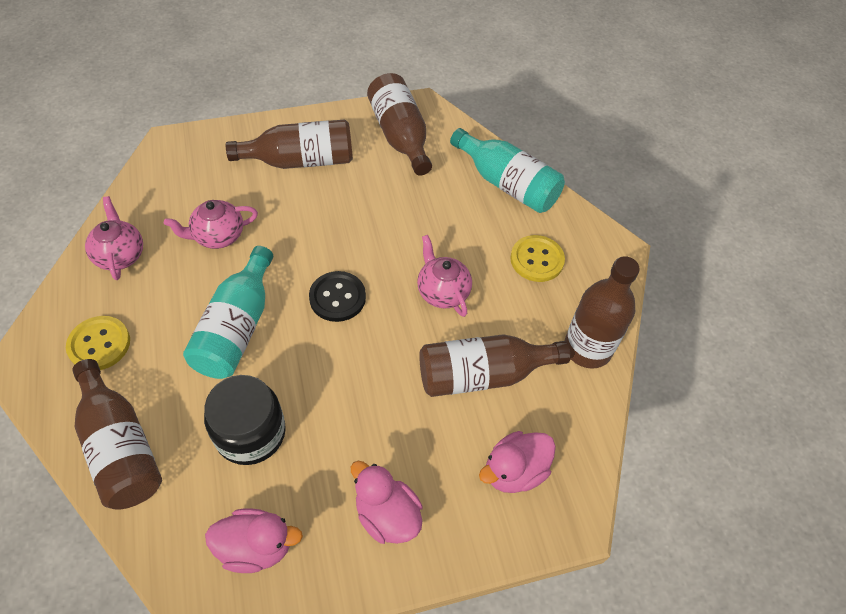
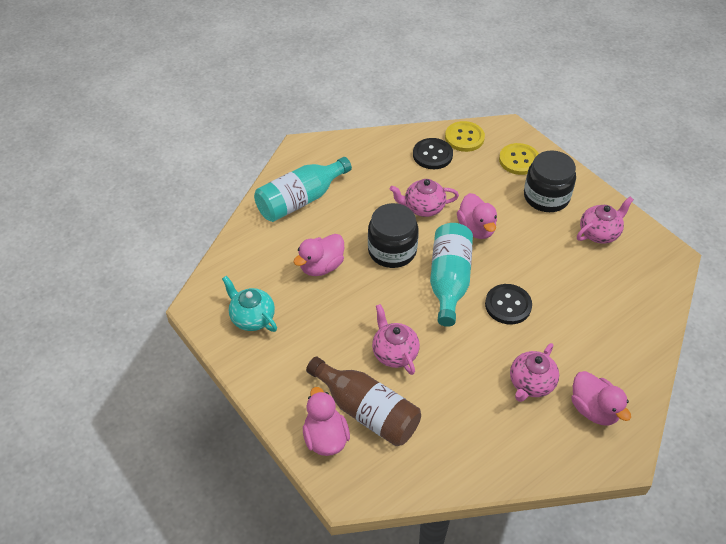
black button: [309,271,366,322] = 1 -> [413,138,453,169] [485,284,532,324] = 2
black jar: [204,375,286,465] = 1 -> [368,203,418,268] [524,151,576,212] = 2
brown bottle: [72,359,162,510] [226,119,353,169] [367,73,432,176] [419,334,571,397] [564,256,640,369] = 5 -> [306,357,421,446] = 1
pink duck: [205,508,303,573] [351,461,423,544] [479,431,556,493] = 3 -> [294,234,344,276] [303,387,350,456] [457,193,497,239] [571,371,631,426] = 4
pink teapot: [85,196,143,280] [164,200,258,249] [417,235,472,317] = 3 -> [372,304,420,375] [390,179,459,217] [510,343,559,402] [577,197,634,244] = 4
turquoise teapot: none = 0 -> [222,276,277,332] = 1

